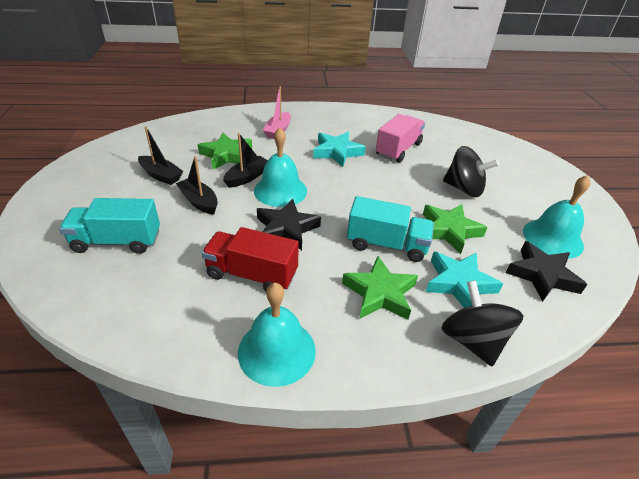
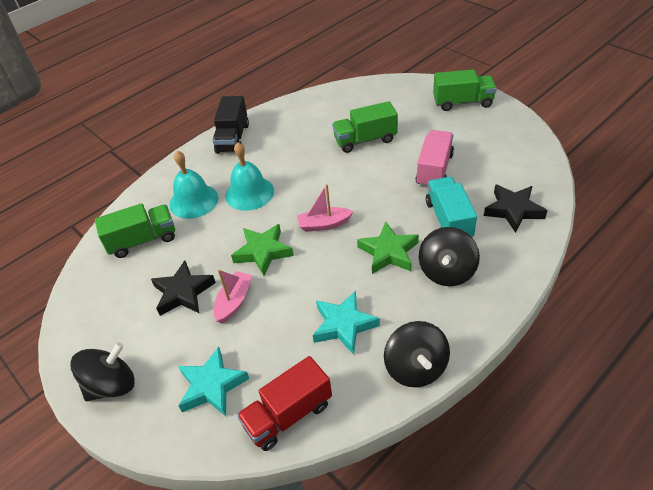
black boat: [138,126,183,185] [176,156,218,215] [223,133,268,188] = 3 -> none = 0
black spinning top: [441,280,524,366] [443,146,499,197] = 2 -> [70,342,135,401] [384,321,450,387] [419,227,480,286] = 3
black truck: none = 0 -> [213,96,249,154] = 1
green star: [198,133,252,170] [342,256,418,320] [423,204,487,254] = 3 -> [231,224,294,276] [357,222,419,274] = 2
green truck: none = 0 -> [95,203,175,258] [332,101,398,153] [433,69,497,111] = 3
pink boat: [263,86,291,139] = 1 -> [214,269,252,323] [297,184,353,232] = 2
turquoise bell: [238,283,316,387] [254,127,307,207] [523,175,591,259] = 3 -> [169,151,218,219] [225,142,274,211] = 2
turquoise truck: [59,198,160,254] [347,196,434,262] = 2 -> [426,177,477,237] = 1

